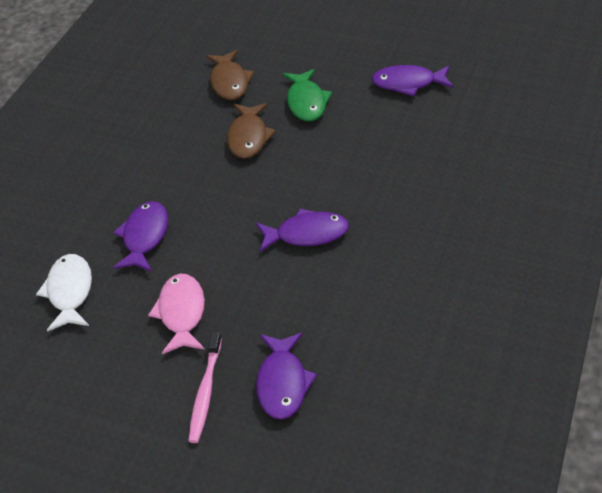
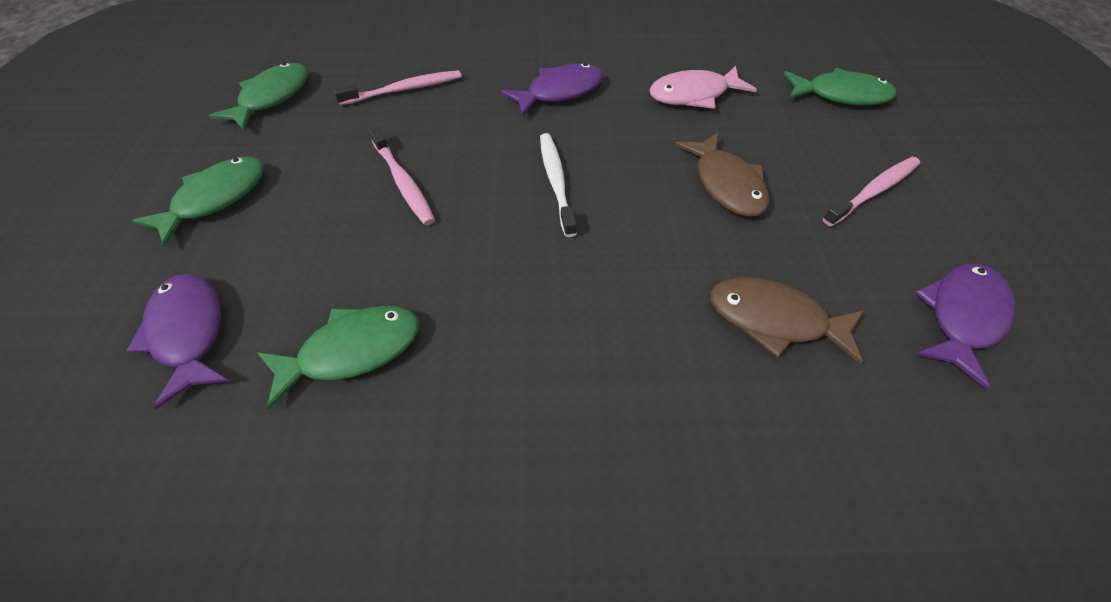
green fish: [283,69,332,121] = 1 -> [132,157,264,247] [209,63,308,131] [257,306,419,409] [784,68,896,106] = 4
pink toothbrush: [188,331,222,443] = 1 -> [334,70,461,105] [369,127,435,225] [823,157,920,226] = 3
purple fish: [113,201,168,272] [256,208,349,252] [256,333,317,419] [372,65,453,96] = 4 -> [126,274,229,409] [501,63,603,117] [915,263,1015,389] = 3
white fish: [36,254,92,332] = 1 -> none = 0
white toothbrush: none = 0 -> [540,133,577,237] = 1

